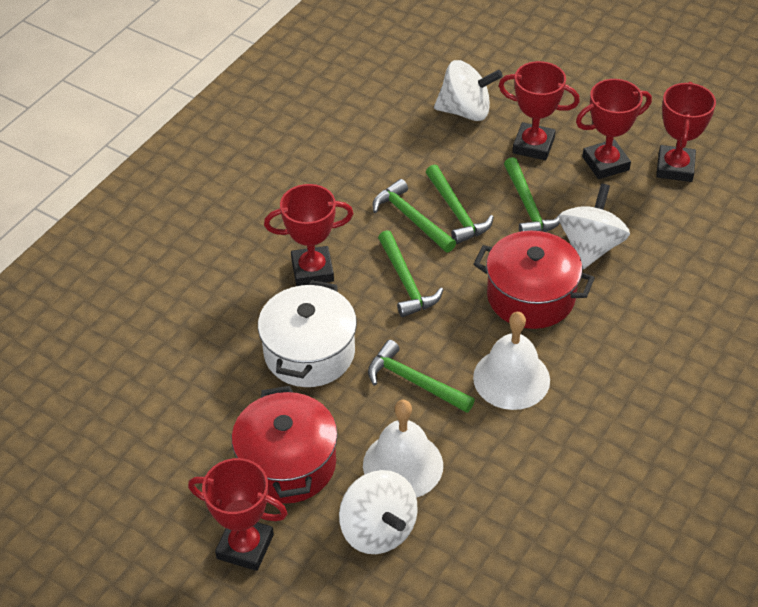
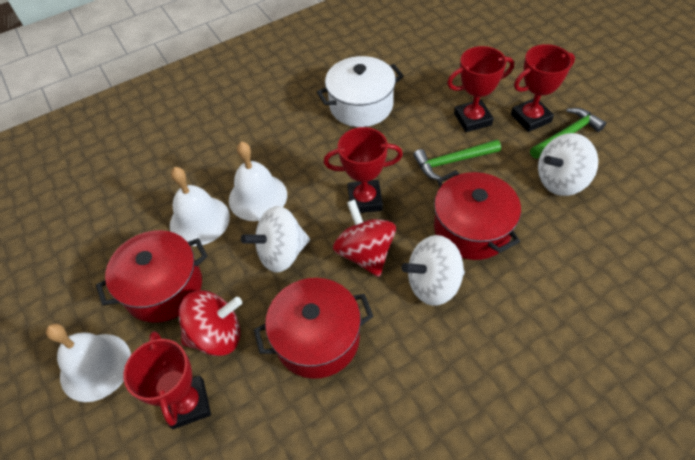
green hammer: [368,340,475,413] [373,179,456,252] [378,230,443,317] [426,165,494,244] [504,157,561,232] = 5 -> [413,140,501,180] [530,108,606,159] = 2
red pot: [232,386,338,504] [473,231,595,329] = 2 -> [96,230,208,322] [254,278,374,379] [434,170,521,260] = 3
red spinning top: none = 0 -> [179,290,242,356] [333,200,396,277] = 2
red trophy: [188,458,288,571] [264,184,354,286] [499,61,580,160] [576,79,652,179] [656,82,716,182] = 5 -> [123,331,211,429] [324,127,403,213] [447,46,514,132] [511,44,575,132] = 4
white bell: [363,400,443,498] [473,312,550,410] = 2 -> [46,323,131,402] [170,167,230,246] [229,142,287,221] = 3

